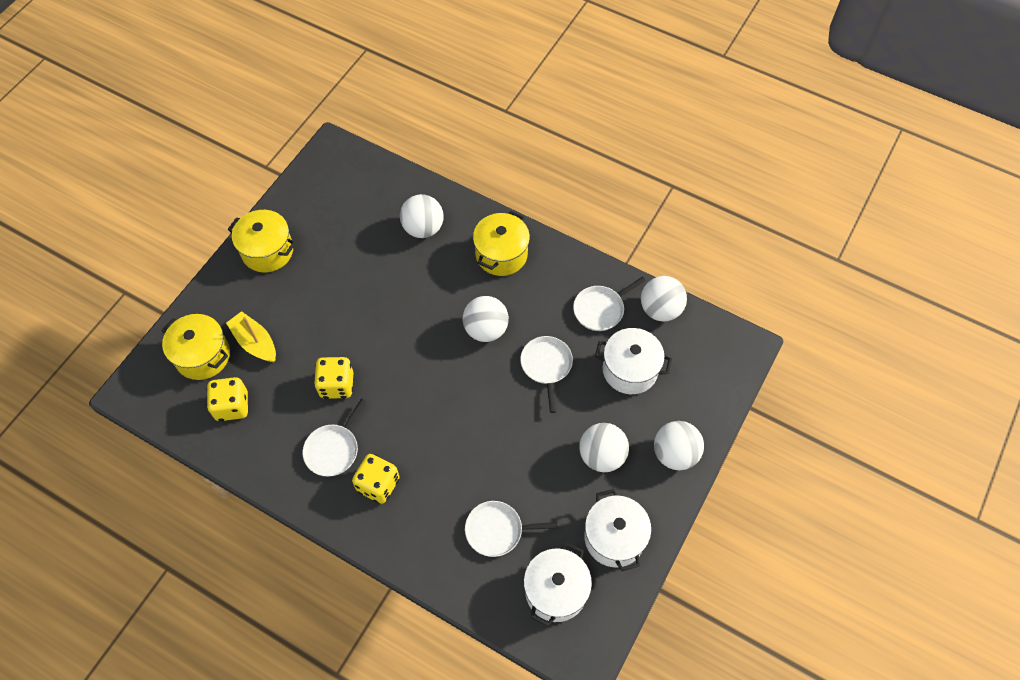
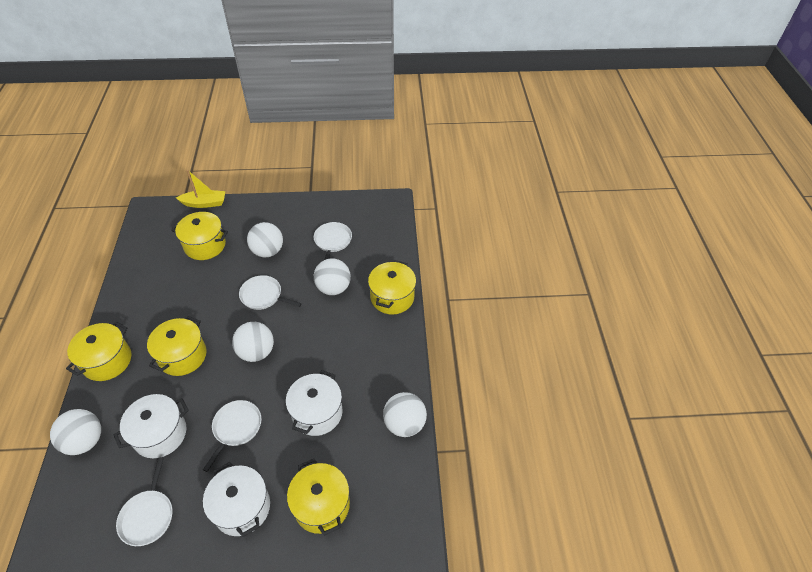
yellow dice: [206,377,248,421] [314,357,353,399] [352,454,400,504] = 3 -> none = 0
yellow pot: [161,314,230,380] [228,210,296,273] [473,211,530,276] = 3 -> [66,321,132,381] [147,316,207,376] [171,212,228,260] [287,458,350,536] [368,260,416,314] = 5

